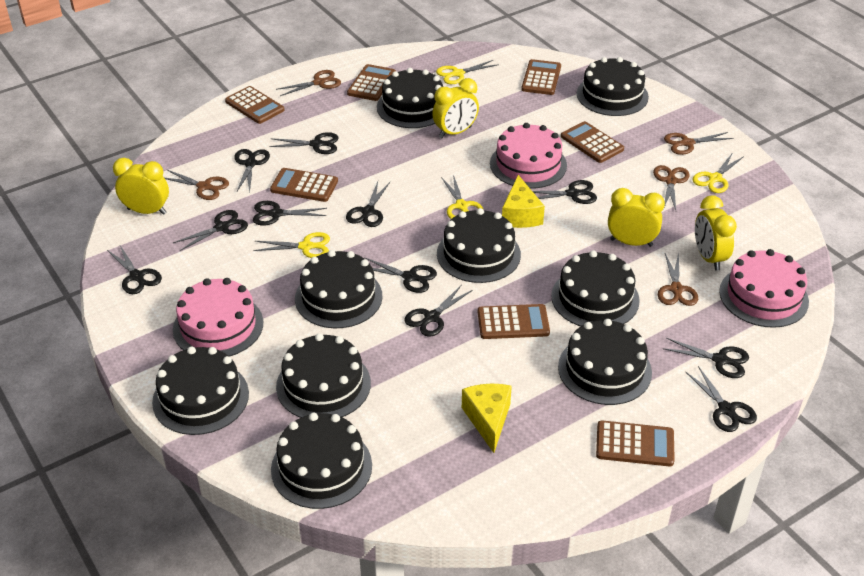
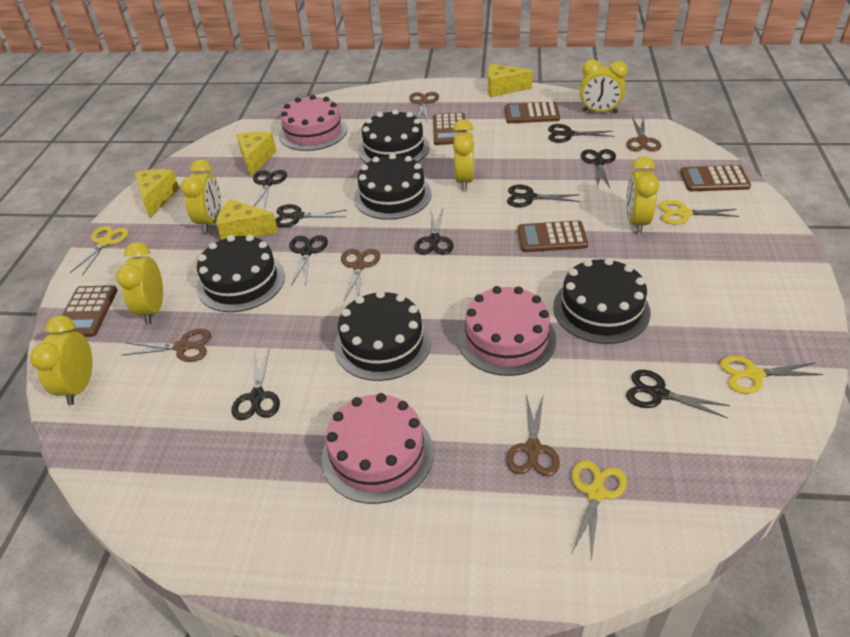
black cake: [152,347,249,435] [271,413,372,509] [276,333,371,418] [295,250,382,328] [377,68,443,128] [437,208,521,283] [551,250,640,326] [558,319,652,405] [577,57,649,116] = 9 -> [197,235,285,312] [334,291,431,381] [354,153,432,220] [358,109,430,163] [553,258,651,344] = 5
black scissors: [107,245,162,294] [173,210,248,251] [234,149,270,193] [253,201,327,226] [269,132,338,154] [346,182,390,227] [364,257,437,293] [405,286,473,337] [532,180,597,204] [663,338,749,378] [686,366,757,432] = 11 -> [232,348,280,420] [253,170,287,210] [275,204,346,228] [290,235,328,286] [414,209,454,255] [507,185,580,207] [548,124,614,143] [581,149,616,188] [626,370,730,418] = 9
brown calculator: [225,86,285,124] [270,168,338,202] [347,64,396,101] [478,304,550,339] [521,59,561,95] [561,121,624,163] [596,421,675,467] = 7 -> [62,285,118,337] [433,113,467,145] [505,102,560,123] [518,220,588,252] [680,165,751,191] = 5
yellow cheese: [462,384,512,453] [502,175,545,228] = 2 -> [134,169,179,218] [216,199,278,240] [236,132,276,177] [488,64,533,97] = 4
yellow clock: [113,158,169,215] [432,78,479,138] [608,188,665,247] [695,195,737,271] = 4 -> [30,316,92,405] [116,242,163,324] [181,159,221,233] [453,119,474,191] [580,59,628,113] [626,156,659,234] = 6

